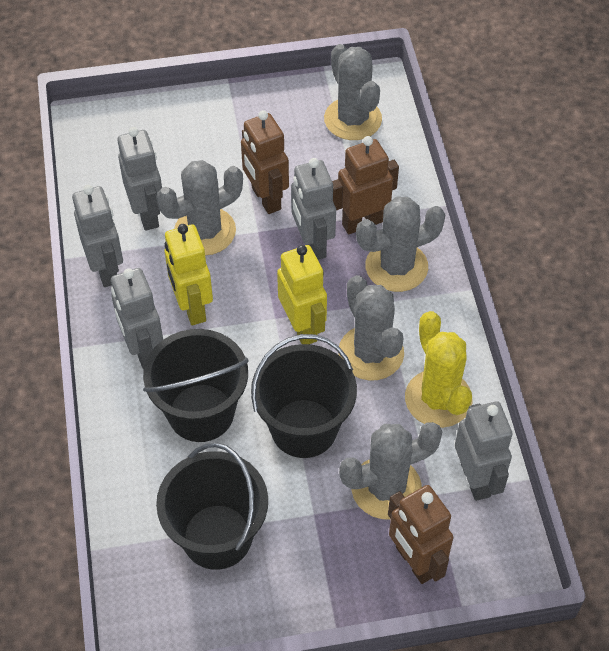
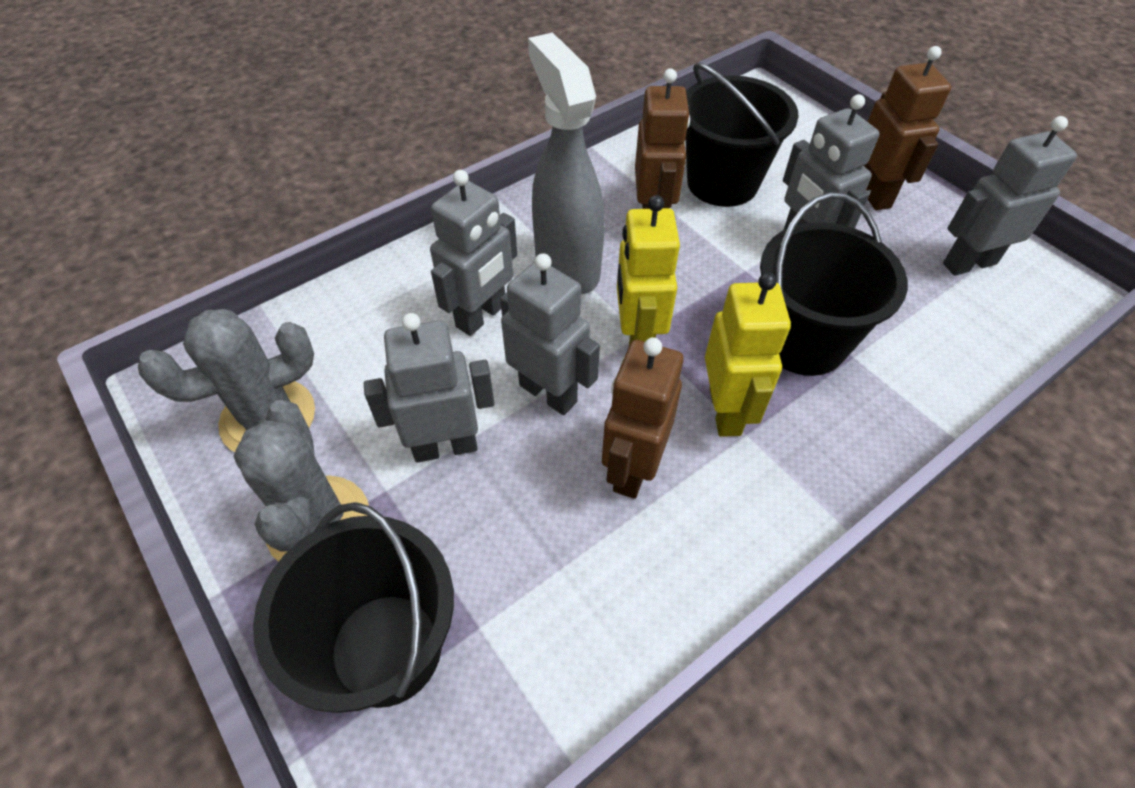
grey cactus: [156,160,243,255] [324,44,382,140] [338,275,404,380] [339,422,443,519] [356,197,445,292] = 5 -> [138,309,315,452] [233,400,369,562] = 2
grey spray bottle: none = 0 -> [528,33,605,294] = 1
yellow cactus: [405,311,472,428] = 1 -> none = 0

